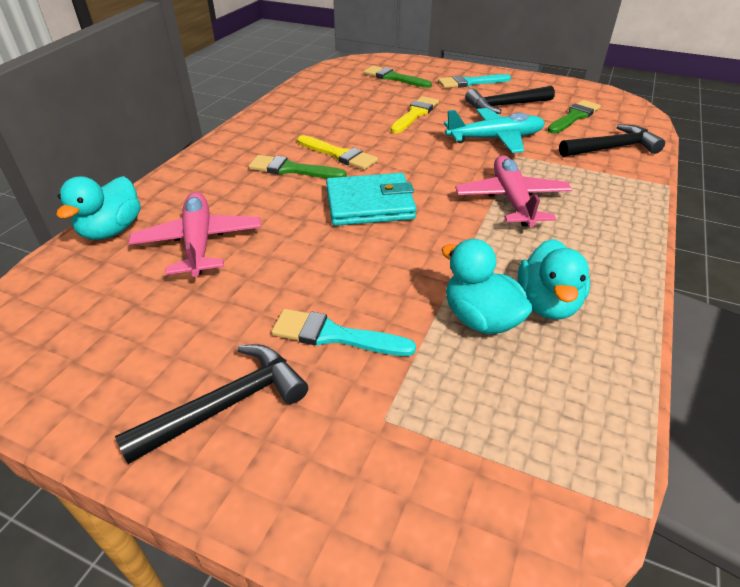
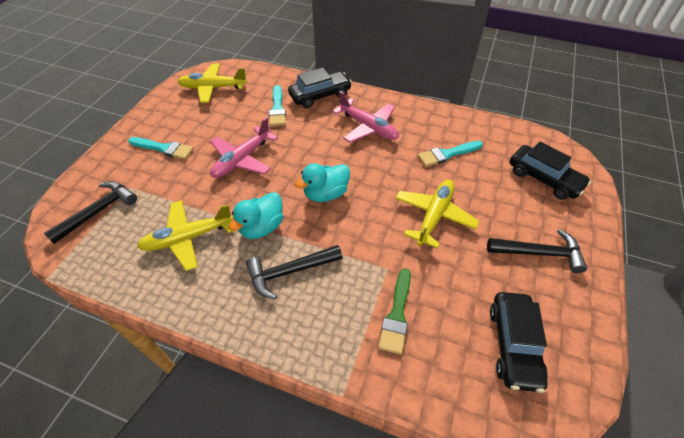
black car: none = 0 -> [288,67,352,108] [490,292,548,393] [510,142,591,200] = 3
green brush: [249,155,346,178] [364,66,432,88] [547,100,601,134] = 3 -> [378,268,411,355] = 1
turquoise brush: [271,309,416,356] [438,74,511,88] = 2 -> [128,137,194,160] [269,85,286,126] [418,141,483,167] = 3
turquoise duck: [56,176,140,240] [441,239,533,334] [518,239,590,319] = 3 -> [229,192,284,239] [295,163,350,202] = 2
turquoise plane: [444,108,545,153] = 1 -> none = 0
turquoise wallet: [326,173,417,226] = 1 -> none = 0
yellow brush: [297,135,378,170] [391,96,439,133] = 2 -> none = 0
yellow plane: none = 0 -> [137,200,233,271] [177,63,248,103] [395,179,479,249] = 3

